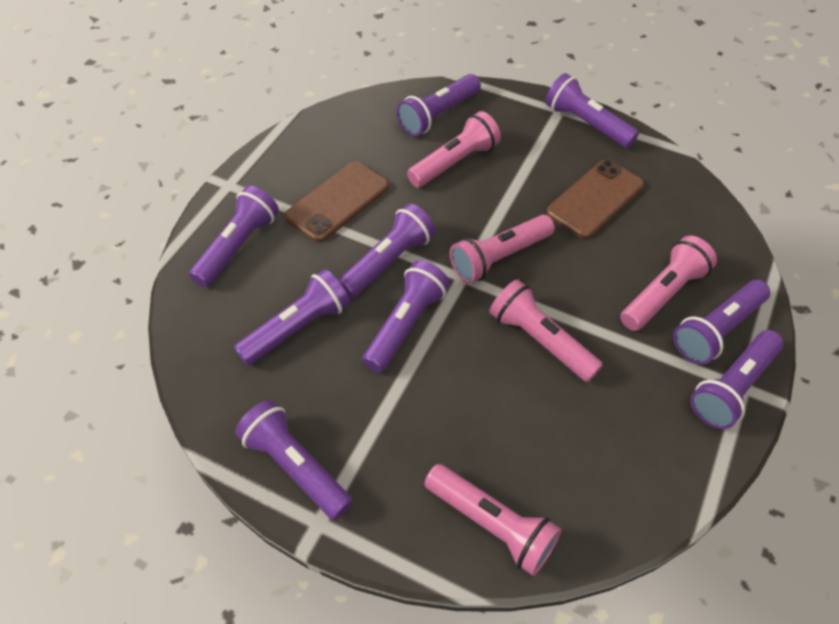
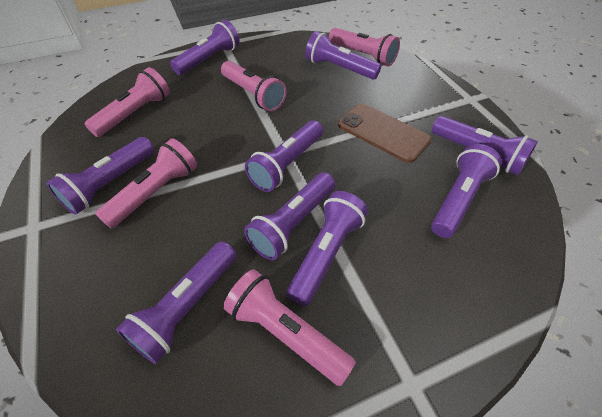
brown phone: [285,161,389,242] [546,160,644,239] = 2 -> [338,104,432,163] = 1

